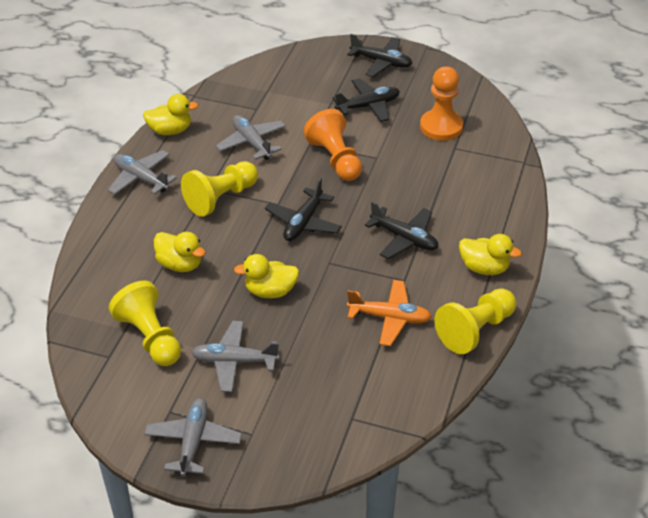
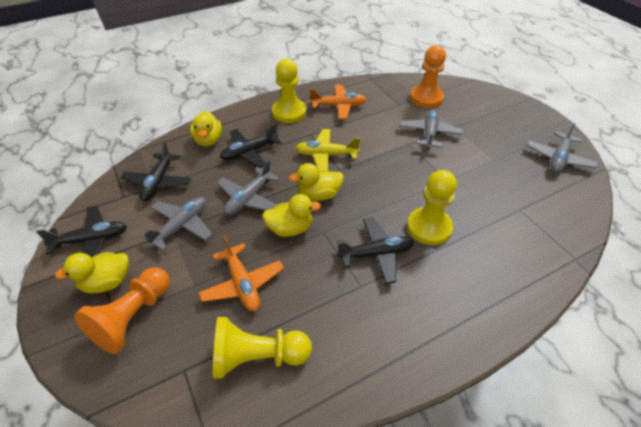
orange plane: [347,280,432,346] = 1 -> [198,236,284,311] [310,85,367,119] = 2
yellow plane: none = 0 -> [295,129,360,170] = 1

